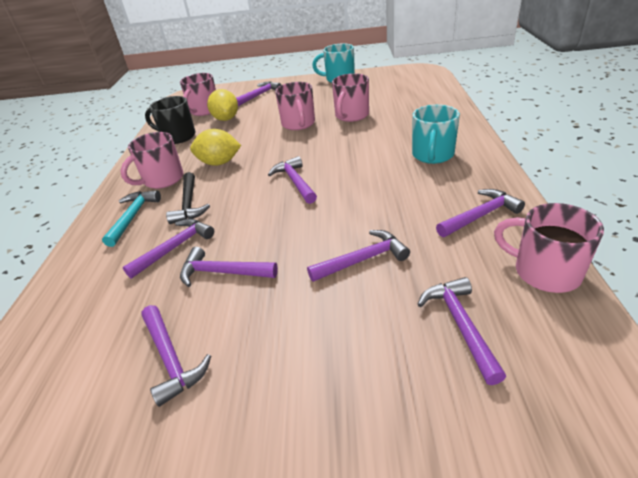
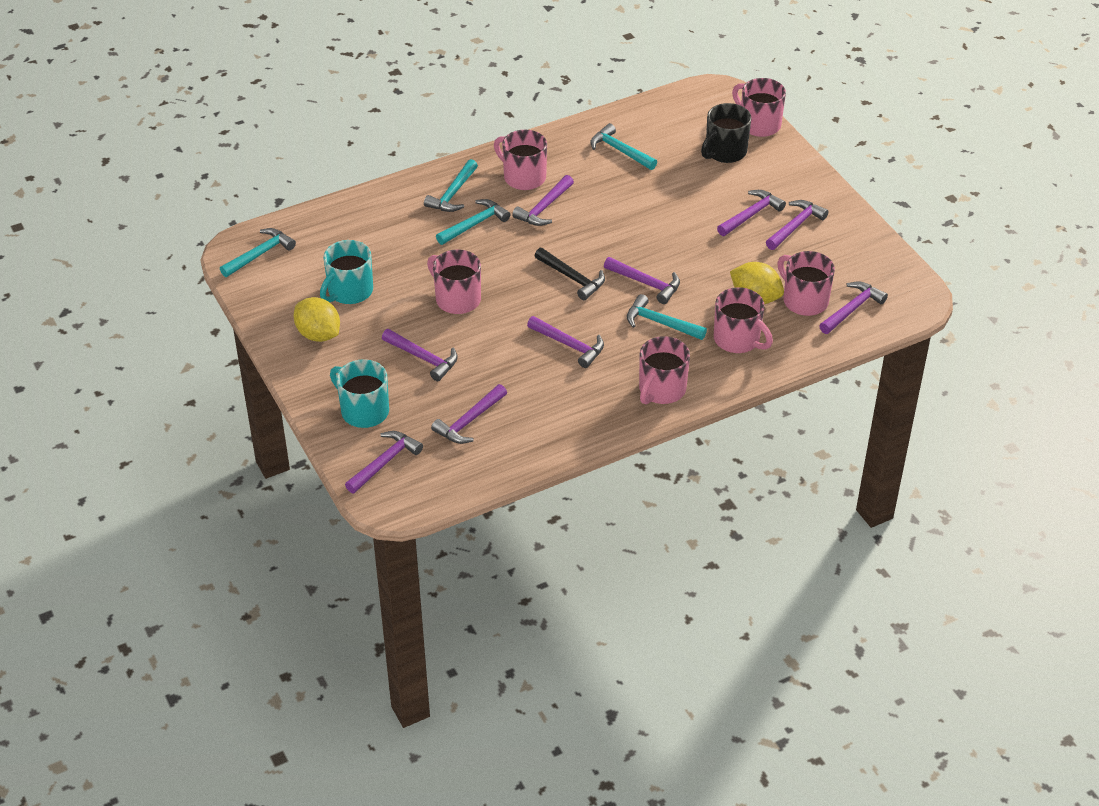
pink mug: [120,132,183,189] [180,73,216,116] [275,82,315,130] [332,73,369,122] [494,203,604,293] = 5 -> [427,249,481,314] [494,130,547,190] [639,336,690,405] [714,287,773,353] [732,78,786,137] [777,251,835,316] = 6
purple hammer: [123,219,214,279] [142,305,211,407] [180,247,278,287] [236,81,281,106] [268,156,317,204] [307,230,410,282] [417,277,506,385] [436,189,525,237] = 8 -> [345,431,423,493] [382,329,458,381] [431,384,507,444] [512,175,574,226] [527,316,604,368] [604,257,680,304] [717,190,786,236] [766,200,829,250] [819,281,888,334] = 9
turquoise hammer: [102,190,161,247] = 1 -> [220,228,296,277] [424,159,478,212] [436,199,511,245] [590,123,657,170] [627,294,707,340] = 5

